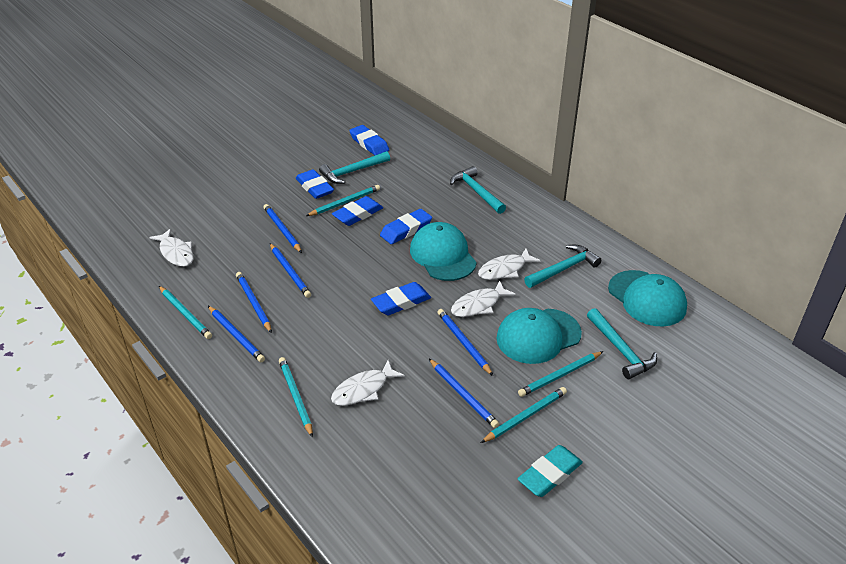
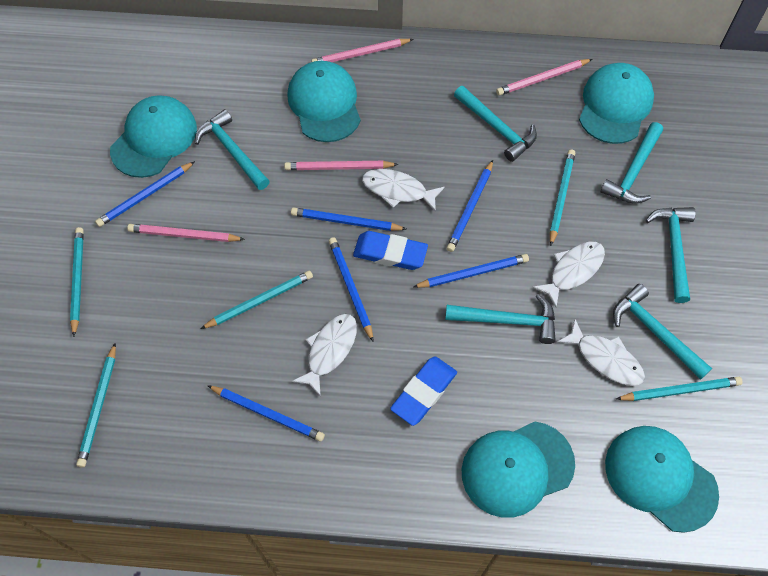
blue eraser: [295,169,334,199] [332,196,383,226] [349,125,389,155] [371,282,431,315] [380,209,432,244] = 5 -> [353,231,428,270] [390,356,457,426] = 2
pink pencil: none = 0 -> [127,224,245,242] [284,161,399,170] [311,39,413,62] [496,59,592,96] = 4
turquoise cap: [410,222,477,281] [496,308,582,364] [608,270,687,327] = 3 -> [110,95,197,178] [287,61,361,142] [462,422,575,518] [579,63,654,144] [605,426,719,533] = 5
turquoise eraser: [518,445,583,497] = 1 -> none = 0
turquoise hammer: [319,151,390,184] [450,166,506,214] [524,245,601,288] [587,308,657,379] = 4 -> [195,109,270,190] [445,294,556,344] [454,86,537,162] [600,122,663,204] [613,284,712,380] [646,207,696,303] = 6

